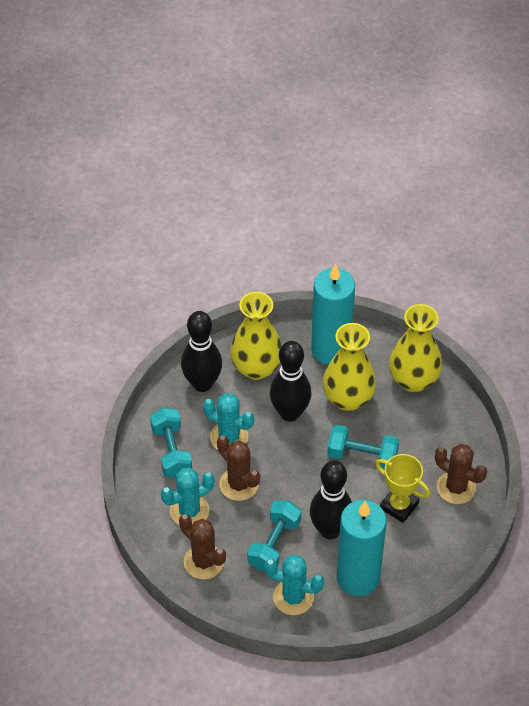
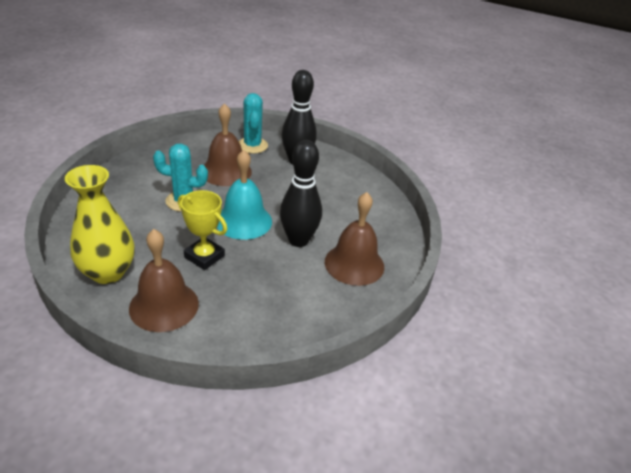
black bowling pin: [181,311,222,392] [270,341,312,421] [310,461,352,539] = 3 -> [280,140,322,247] [282,70,317,164] = 2
brown bell: none = 0 -> [129,229,199,332] [204,103,252,186] [325,192,384,286] = 3
brown cactus: [179,514,226,579] [217,436,260,501] [435,444,487,504] = 3 -> none = 0
turquoise bell: none = 0 -> [217,150,272,240] = 1
turquoise cactus: [161,468,215,526] [203,393,254,450] [264,555,324,615] = 3 -> [153,144,208,212] [239,93,268,154] = 2
turquoise candle: [311,264,355,365] [337,500,387,596] = 2 -> none = 0
turquoise dumbbell: [150,408,192,478] [247,500,301,572] [327,425,399,469] = 3 -> none = 0
yellow vase: [230,292,282,380] [323,323,376,411] [389,304,442,392] = 3 -> [65,165,134,284] = 1

